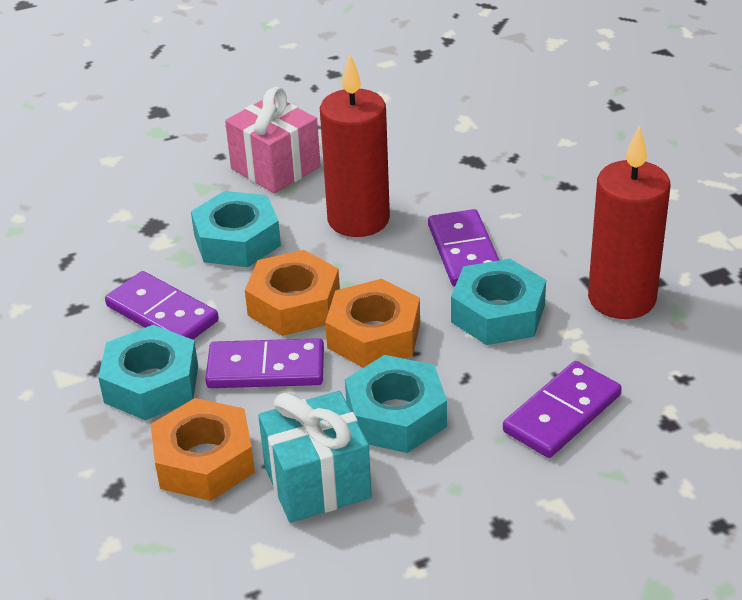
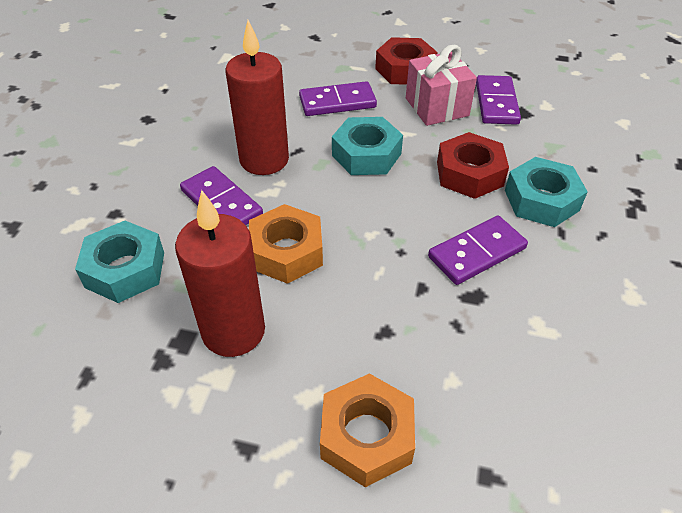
orange nut: [151,398,255,501] [245,250,340,336] [325,279,420,368] = 3 -> [249,204,323,284] [320,373,415,487] = 2
red nut: none = 0 -> [375,37,438,85] [437,132,509,199] = 2
turquoise gift: [258,391,372,523] = 1 -> none = 0
turquoise nut: [98,325,198,420] [191,191,281,267] [345,355,447,453] [451,259,546,345] = 4 -> [75,221,164,303] [332,117,403,175] [505,157,588,227] = 3

